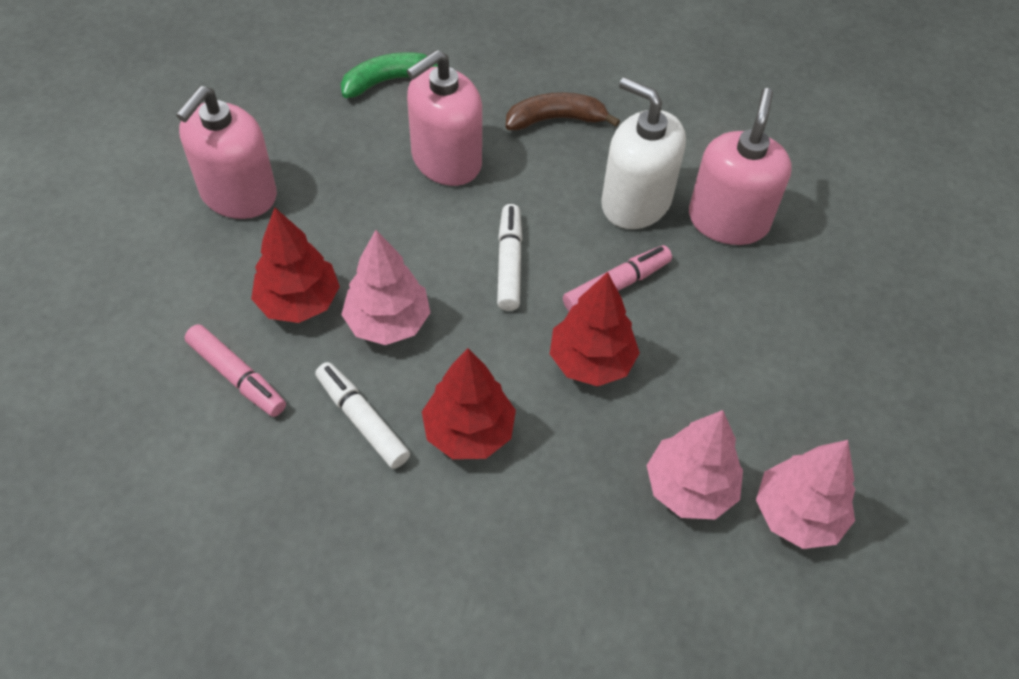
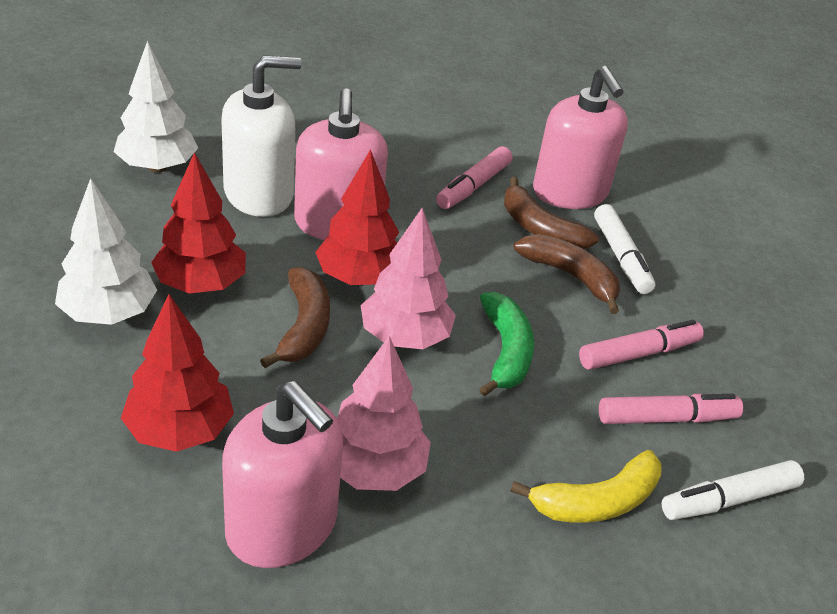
brown banana: [506,92,620,130] = 1 -> [260,267,330,368] [504,177,599,249] [514,234,620,314] = 3
pink marker: [184,324,286,417] [563,245,672,311] = 2 -> [436,146,512,209] [579,320,704,370] [599,394,743,424] = 3
pink tree: [341,230,431,345] [647,410,743,520] [756,440,855,549] = 3 -> [337,336,431,491] [361,208,456,349] = 2
white tree: none = 0 -> [55,178,157,325] [114,41,198,173] = 2
yellow banana: none = 0 -> [510,450,661,523] = 1

